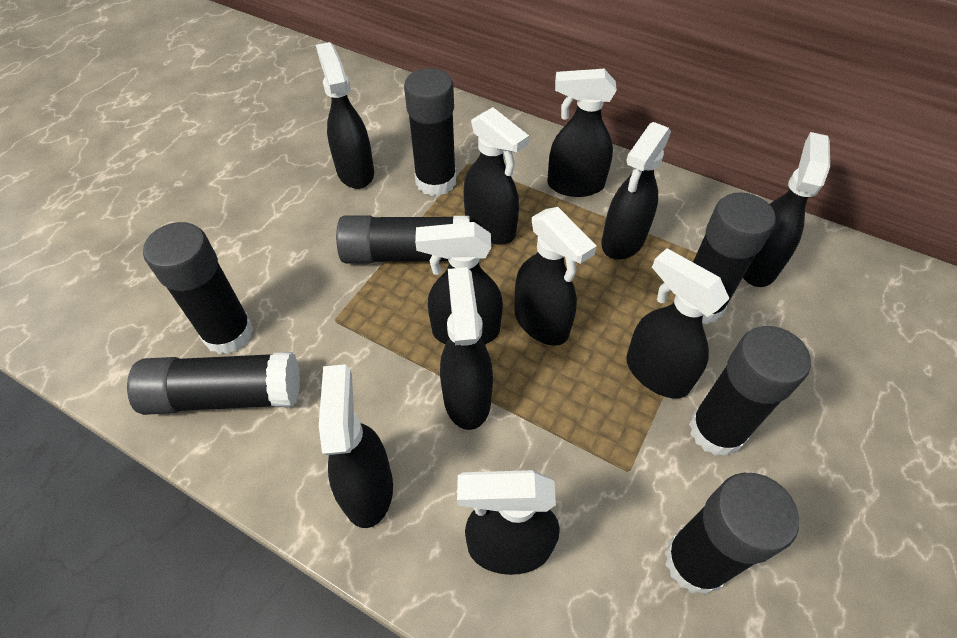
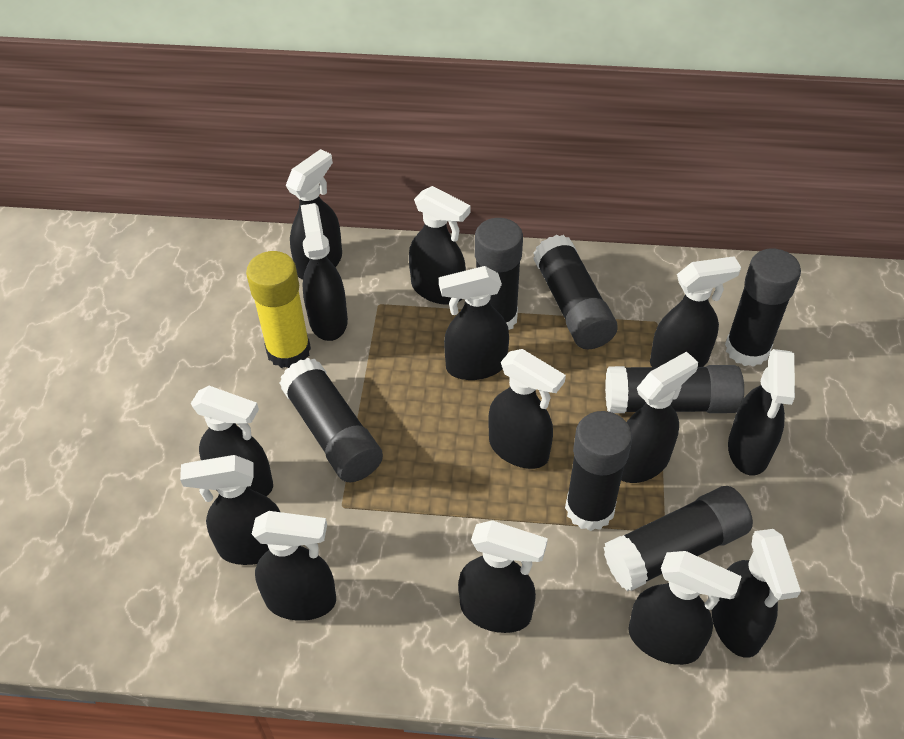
black spray bottle: [316,42,374,189] [319,364,393,528] [415,222,503,344] [440,267,493,430] [457,470,559,575] [464,107,529,244] [514,207,597,346] [547,69,617,197] [601,122,671,260] [626,248,730,398] [743,132,830,287] = 11 -> [180,455,280,565] [191,386,273,496] [252,511,336,621] [285,149,342,280] [301,203,348,341] [409,186,470,305] [439,266,509,380] [458,520,548,633] [488,349,566,469] [621,351,698,483] [628,551,742,665] [650,256,741,367] [712,529,801,658] [728,349,795,476] = 14
yellow glue stick: none = 0 -> [246,251,311,368] = 1

